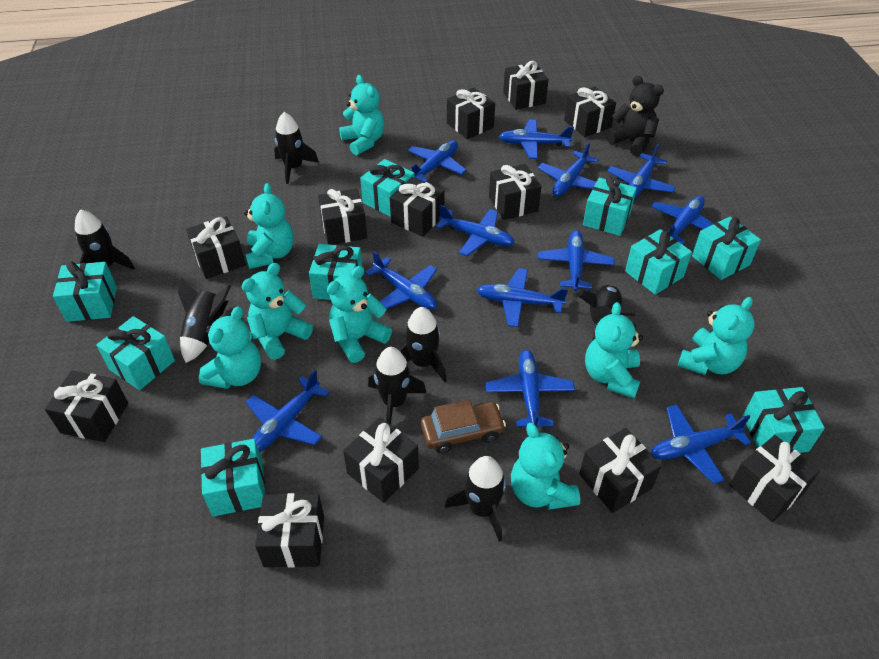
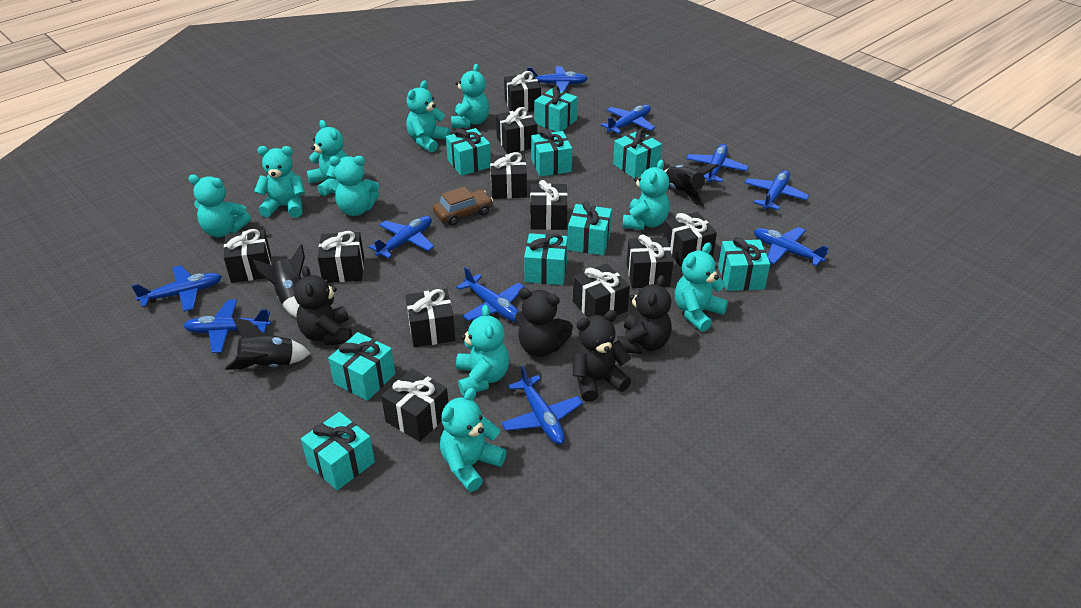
black gift: [45,370,128,442] [186,216,246,279] [255,493,324,568] [318,188,367,245] [343,417,419,503] [390,177,444,237] [447,88,495,139] [489,164,542,220] [503,61,549,110] [564,86,616,137] [579,428,661,513] [730,435,820,522] = 12 -> [224,229,271,283] [318,231,364,283] [381,369,448,442] [406,289,455,347] [490,152,527,199] [496,107,537,154] [504,71,541,112] [530,180,568,230] [573,264,630,318] [627,235,673,288] [663,212,717,266] = 11
black rocket: [75,209,135,270] [178,277,231,363] [274,112,319,184] [368,347,426,425] [399,307,447,383] [445,456,506,542] [579,285,635,341] = 7 -> [225,317,311,370] [252,244,305,317] [665,164,719,207] = 3
black teddy bear: [606,76,664,156] = 1 -> [294,266,352,345] [515,288,573,357] [573,310,631,402] [617,275,672,354] = 4
blue plane: [246,370,330,452] [365,251,437,310] [407,140,466,182] [436,205,515,256] [477,268,568,327] [486,350,575,428] [499,120,574,159] [537,230,615,291] [538,142,599,197] [607,144,676,199] [651,196,713,245] [651,405,751,484] = 12 -> [132,265,222,312] [183,299,271,353] [369,216,434,259] [456,267,525,322] [501,366,583,444] [527,66,588,92] [601,105,655,134] [686,144,749,182] [745,170,809,210] [754,227,829,266] = 10
turquoise teddy bear: [199,306,261,389] [241,263,313,360] [244,183,294,269] [327,266,392,363] [339,75,384,155] [511,423,580,510] [585,302,643,398] [678,297,754,375] = 8 -> [188,175,251,237] [254,146,305,218] [307,120,347,196] [329,156,379,216] [406,81,450,152] [440,388,507,492] [451,64,489,128] [456,305,509,396] [622,160,670,230] [675,242,728,332] = 10

